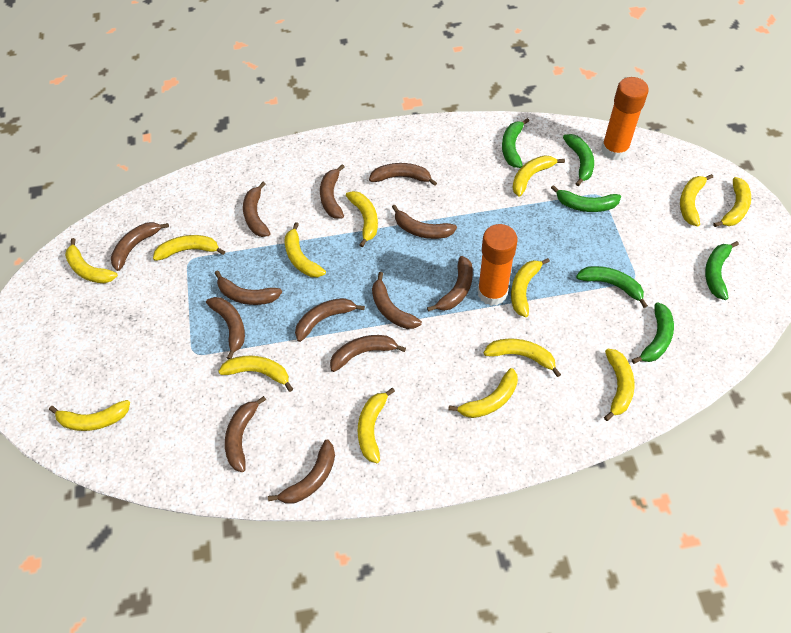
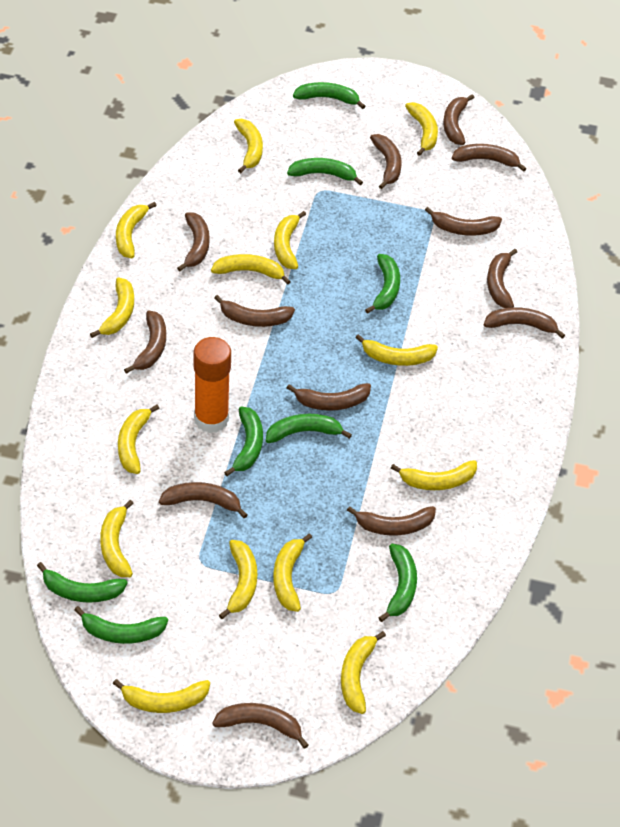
green banana: [502,118,529,168] [551,185,621,212] [563,134,594,186] [576,266,647,308] [632,302,674,364] [705,241,739,300] = 6 -> [37,562,127,603] [74,606,168,644] [224,406,263,476] [266,414,352,443] [287,158,363,185] [293,82,365,109] [365,254,400,314] [378,544,417,622] = 8
orange glue stick: [478,224,518,306] [601,77,649,160] = 2 -> [194,337,231,433] = 1

